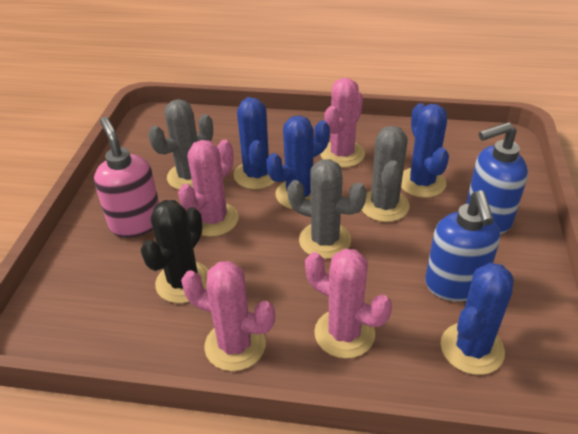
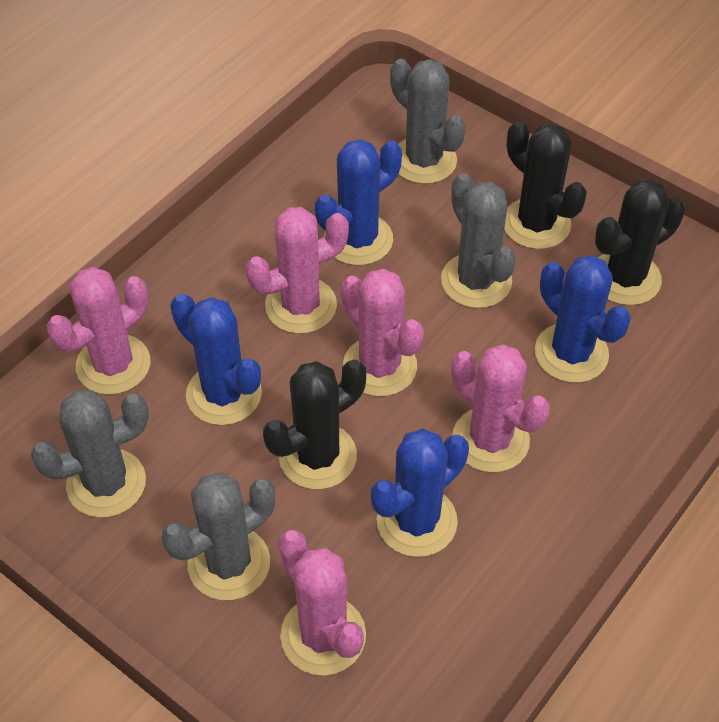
black cactus: [141,200,208,303] = 1 -> [263,359,366,489] [504,121,587,249] [595,179,685,305] = 3
blue soap dispenser: [425,190,500,301] [466,122,528,234] = 2 -> none = 0
grey cactus: [148,99,213,190] [287,159,367,259] [362,126,410,222] = 3 -> [31,390,149,518] [162,472,275,600] [390,59,466,184] [441,173,516,308] = 4
pink cactus: [178,140,238,237] [181,261,275,371] [305,249,392,359] [320,78,365,168] = 4 -> [47,267,150,395] [246,207,349,334] [279,530,366,675] [341,269,424,396] [451,344,550,473] = 5
pink soap dispenser: [94,117,159,238] = 1 -> none = 0

